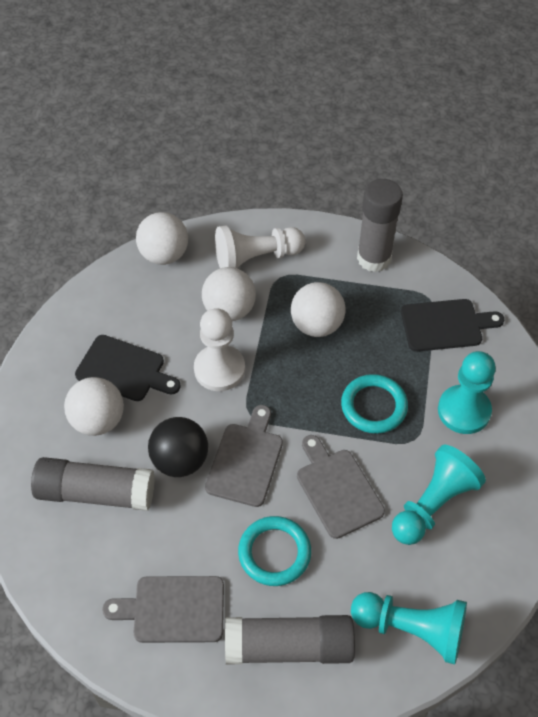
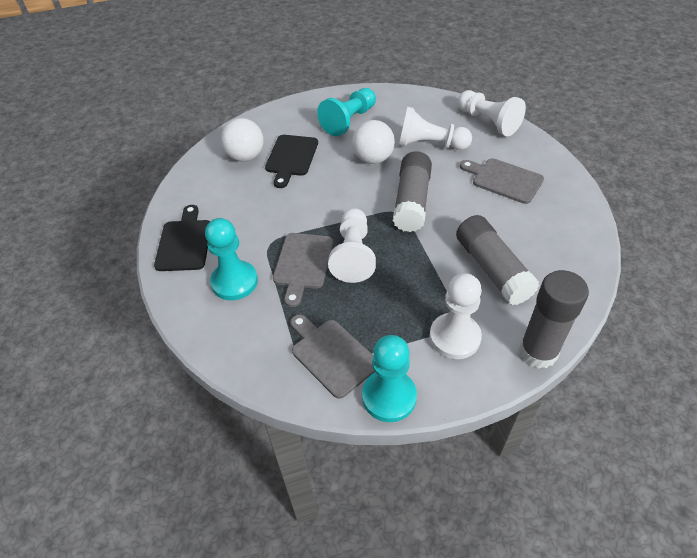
black ball: [148,417,208,477] = 1 -> none = 0
turquoise ring: [238,516,311,586] [341,374,408,434] = 2 -> none = 0
white ball: [64,377,124,436] [136,212,188,265] [202,267,256,321] [291,282,345,337] = 4 -> [221,118,264,162] [352,120,395,164] = 2
white pawn: [194,309,245,391] [215,226,306,268] = 2 -> [328,208,376,283] [399,107,472,150] [430,273,482,359] [457,90,526,136] = 4

